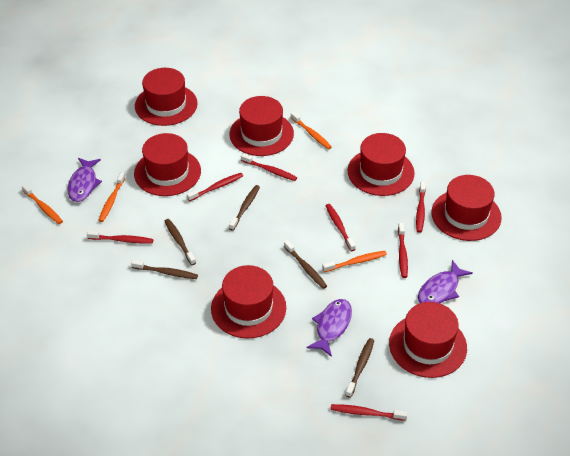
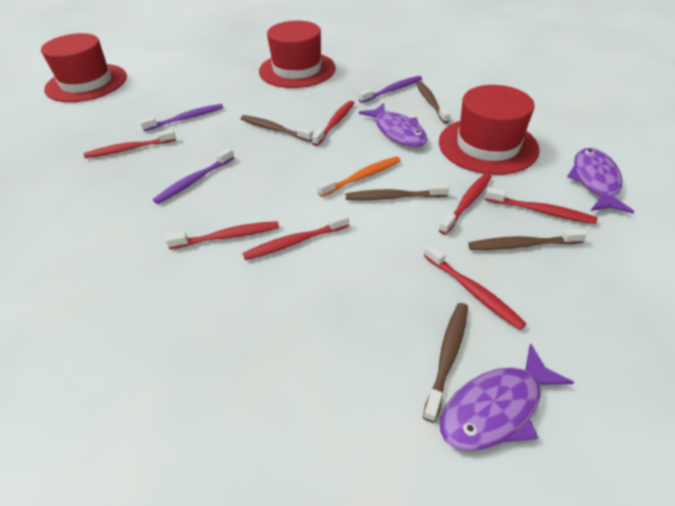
orange toothbrush: [22,184,63,224] [98,172,126,222] [291,112,332,150] [323,251,387,272] = 4 -> [317,156,401,197] = 1
purple toothbrush: none = 0 -> [140,104,223,131] [153,148,235,204] [359,76,422,103] = 3
red hat: [134,133,201,196] [135,68,198,126] [211,265,286,339] [229,96,294,156] [347,133,415,196] [389,302,467,378] [431,175,502,241] = 7 -> [41,33,127,102] [259,21,336,88] [439,85,540,175] = 3

